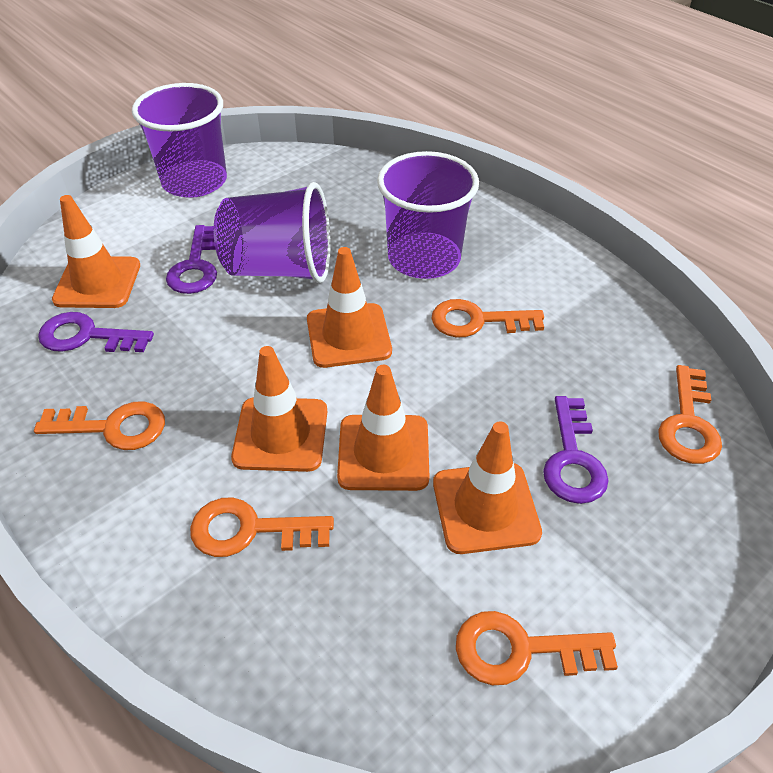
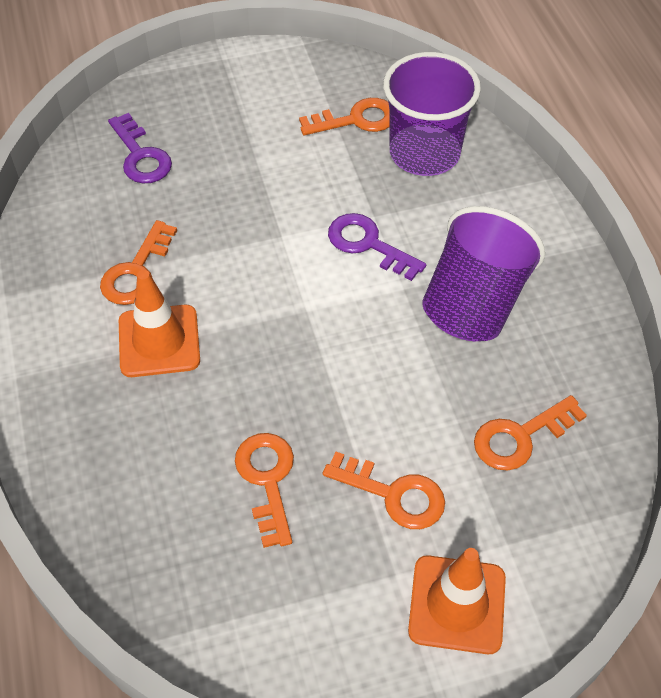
orange traffic cone: [52,195,140,308] [231,346,327,472] [307,247,392,368] [337,365,429,491] [433,421,542,554] = 5 -> [119,270,200,377] [408,548,506,654] = 2
purple cup: [132,83,227,198] [214,182,330,283] [377,151,479,279] = 3 -> [383,52,481,176] [422,206,545,341] = 2
purple key: [38,312,154,352] [166,225,217,294] [543,396,609,504] = 3 -> [108,113,172,183] [328,213,426,281] = 2

